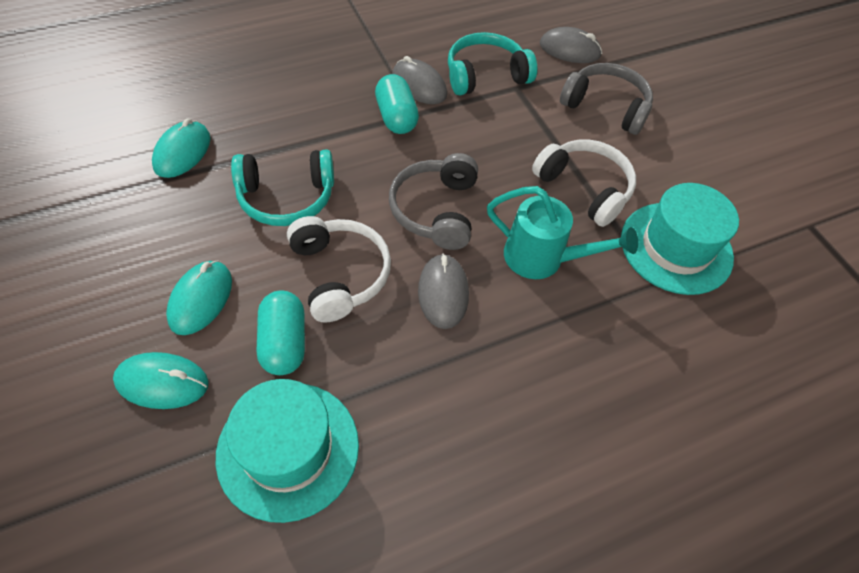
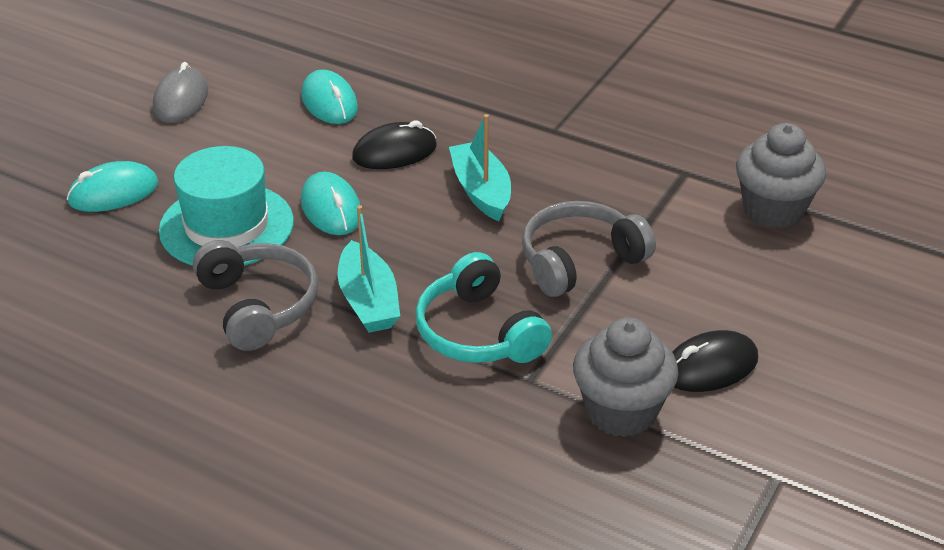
black mouse: none = 0 -> [352,121,437,169] [673,330,758,392] = 2
grey cupcake: none = 0 -> [573,318,678,437] [736,123,826,229] = 2
grey mouse: [392,56,447,104] [418,253,469,329] [540,27,602,63] = 3 -> [153,62,208,123] = 1
turquoise boat: none = 0 -> [337,205,400,333] [449,114,511,221] = 2
turquoise capsule: [257,291,305,375] [375,74,419,134] = 2 -> none = 0
turquoise hat: [216,379,359,523] [621,183,739,295] = 2 -> [159,146,294,266] = 1
turquoise headphones: [231,150,334,226] [448,32,537,95] = 2 -> [415,252,552,363] = 1
turquoise watering can: [487,186,638,279] = 1 -> none = 0
white headphones: [287,216,391,323] [532,139,636,227] = 2 -> none = 0

